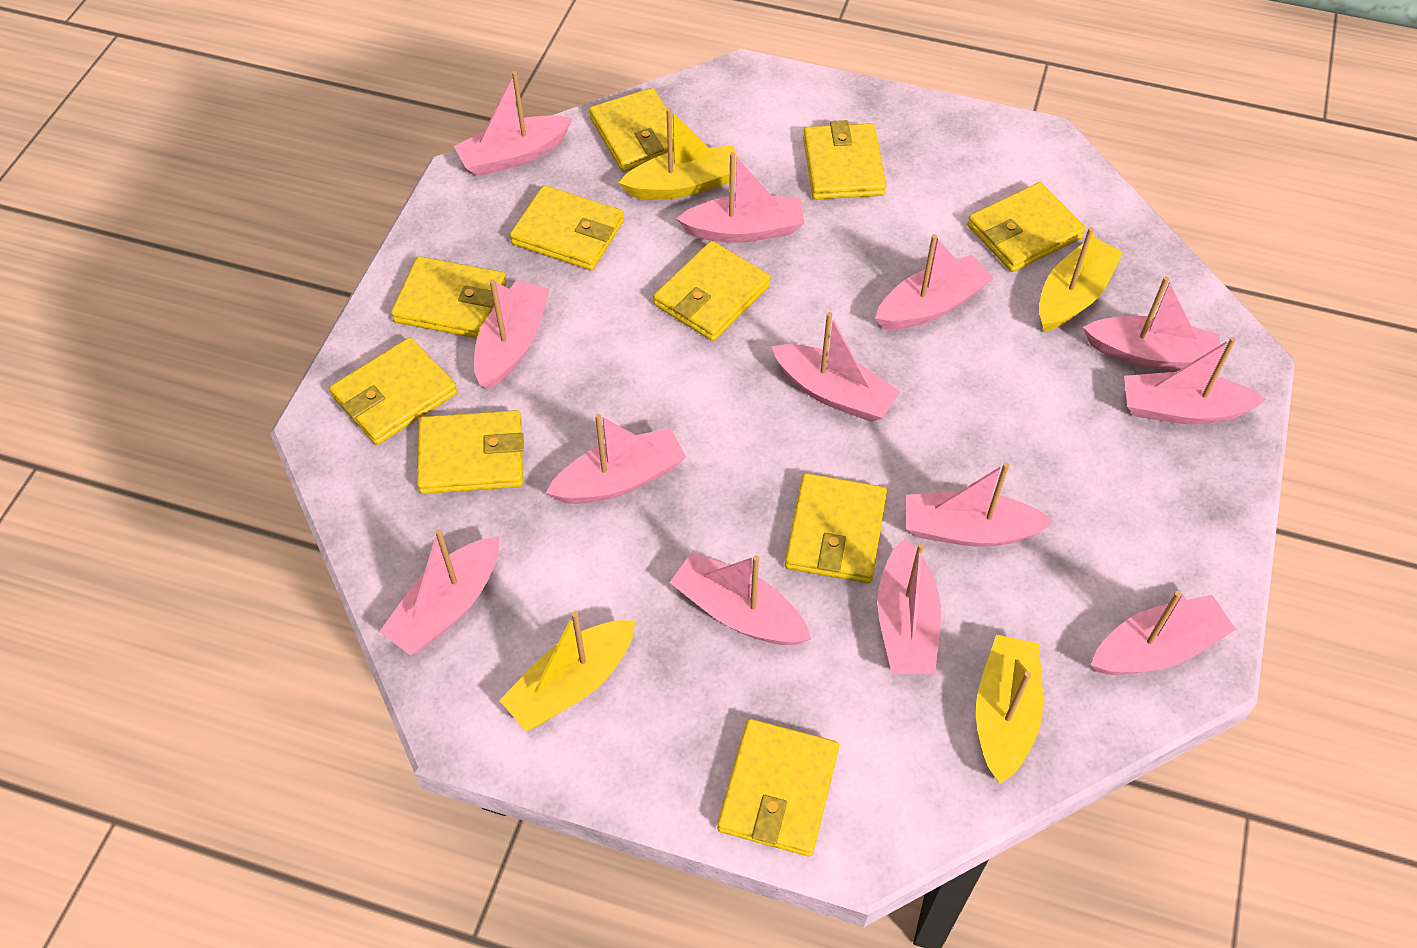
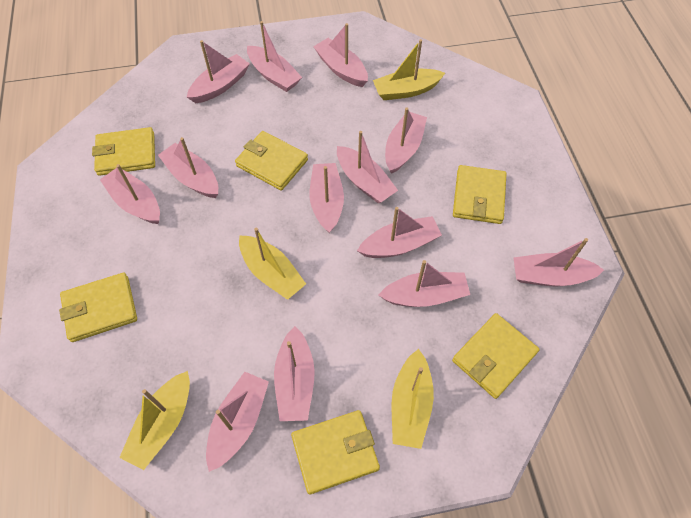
yellow wallet: [329,337,458,445] [391,256,507,338] [417,410,524,494] [510,185,624,271] [589,88,674,172] [653,241,771,341] [717,719,839,856] [785,473,887,584] [803,120,887,199] [967,182,1086,272] = 10 -> [59,273,137,342] [92,127,155,176] [235,131,308,191] [291,410,380,494] [452,313,540,399] [453,165,507,224] = 6

